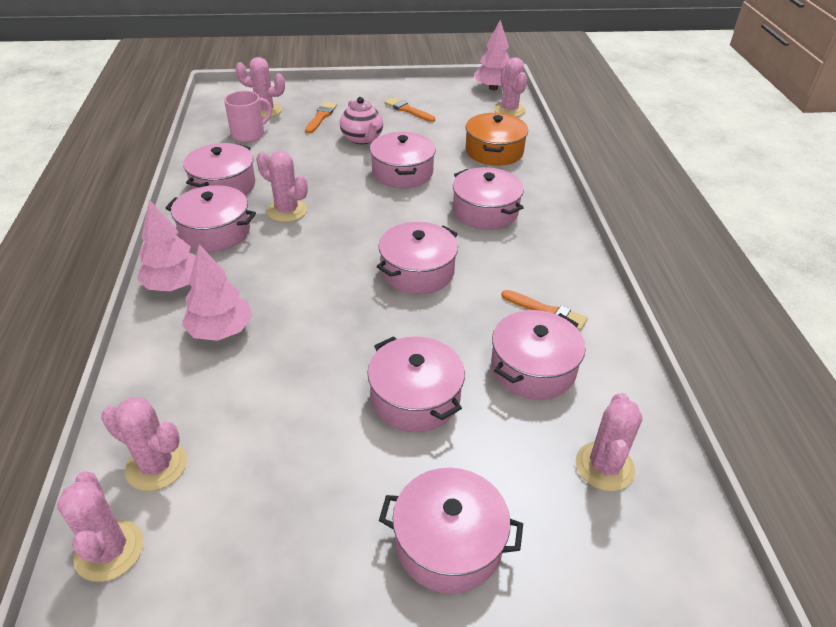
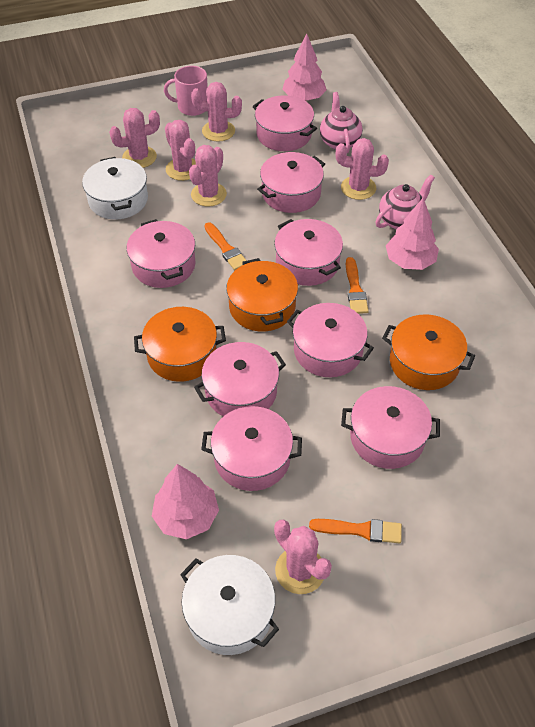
orange pot: [466,113,528,166] = 1 -> [134,307,226,382] [226,258,298,331] [382,314,475,390] = 3
pink teapot: [340,97,383,145] = 1 -> [320,92,363,153] [375,174,435,230] = 2
white pot: none = 0 -> [82,157,148,219] [180,555,279,655] = 2

